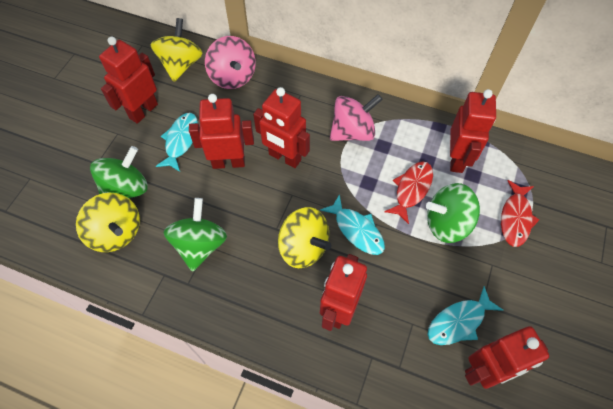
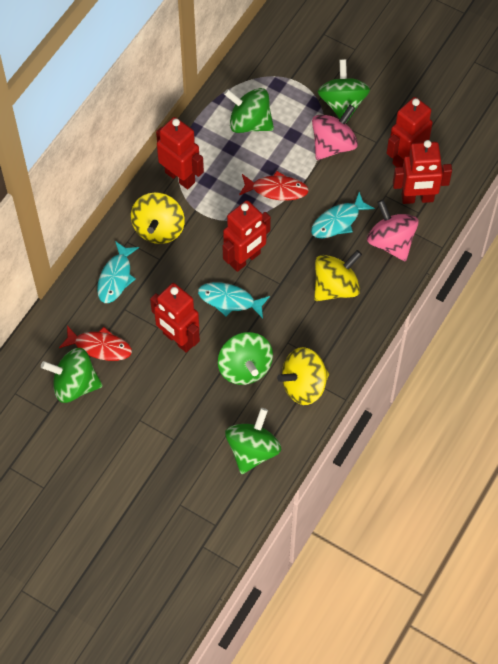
green spinning top: [90,146,148,198] [164,198,227,272] [426,183,480,243] = 3 -> [41,348,102,403] [218,332,273,385] [224,88,274,133] [225,408,281,474] [318,59,370,124] = 5
red robot: [99,37,158,124] [189,94,254,169] [253,87,310,168] [320,254,367,331] [450,89,496,173] [465,326,549,389] = 6 -> [150,283,200,353] [156,117,204,189] [222,200,271,272] [386,97,433,167] [393,140,452,204] = 5

